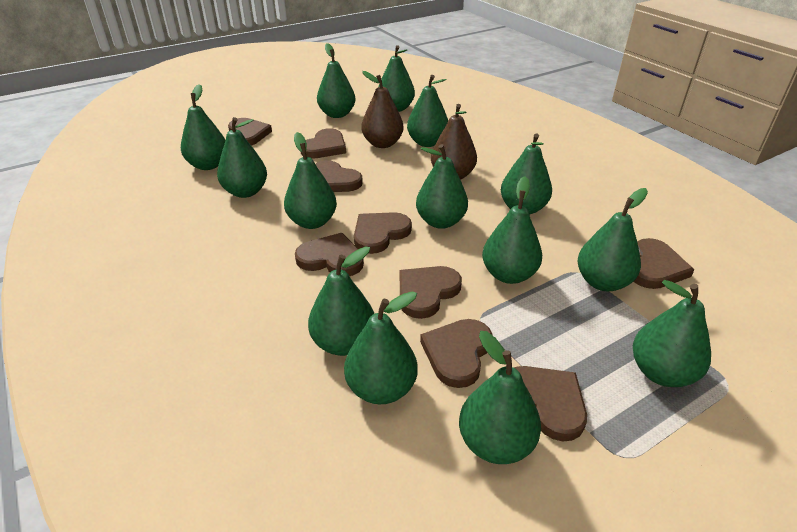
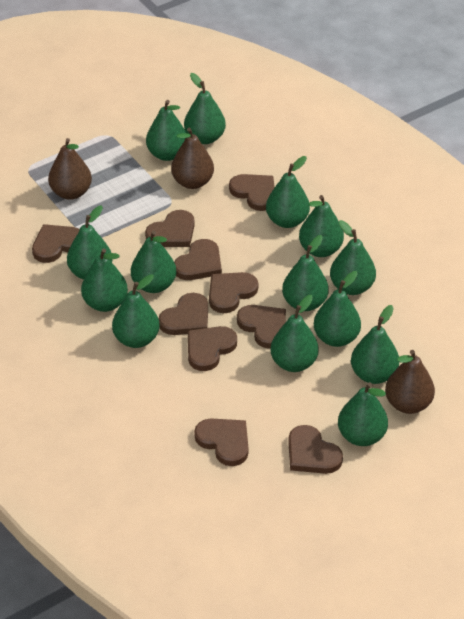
brown heart: [228,118,272,146] [295,233,364,276] [301,128,346,159] [316,161,363,192] [354,212,412,254] [400,266,462,319] [420,319,492,388] [514,366,587,441] [633,238,694,289] = 9 -> [32,224,80,263] [145,210,195,247] [159,293,208,335] [174,239,222,280] [188,326,237,371] [194,418,249,466] [209,272,258,313] [229,174,275,211] [237,305,286,349] [288,425,343,474] = 10
brown pear: [361,71,404,148] [431,104,477,180] = 2 -> [48,138,92,200] [171,128,214,189] [385,350,435,414] = 3

